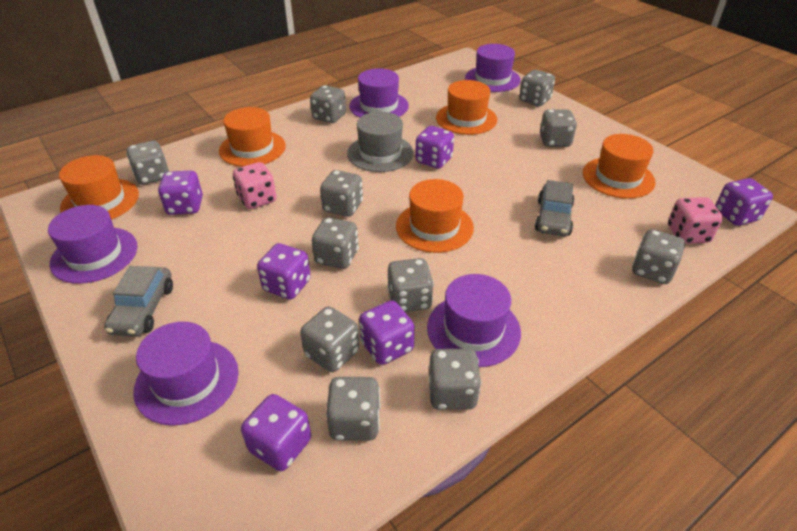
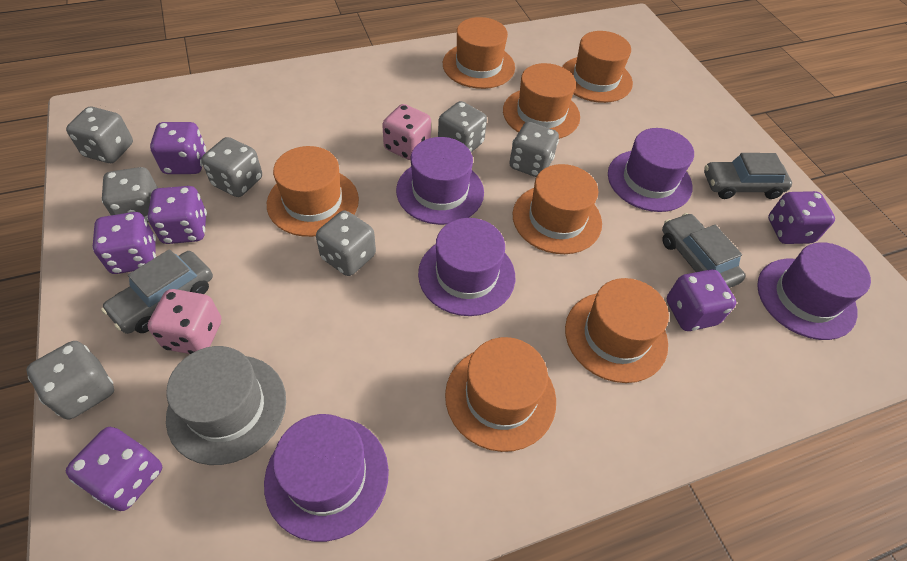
grey car: [104,266,173,337] [535,180,574,237] = 2 -> [101,249,213,334] [662,213,745,288] [704,153,792,199] = 3
grey dice: [126,141,169,185] [300,307,359,372] [310,85,346,123] [312,217,359,269] [320,170,363,217] [326,377,380,441] [387,258,434,312] [429,349,481,410] [519,70,555,106] [540,109,577,147] [632,229,685,284] = 11 -> [26,341,114,420] [66,107,133,163] [102,167,158,222] [201,137,262,197] [316,210,376,276] [438,101,487,152] [509,122,559,177] = 7
orange hat: [59,155,139,220] [219,107,286,167] [396,179,474,253] [436,80,497,135] [583,134,656,199] = 5 -> [267,146,359,237] [443,17,515,89] [445,337,556,452] [503,63,580,139] [513,164,602,254] [562,31,633,103] [565,278,669,383] = 7

